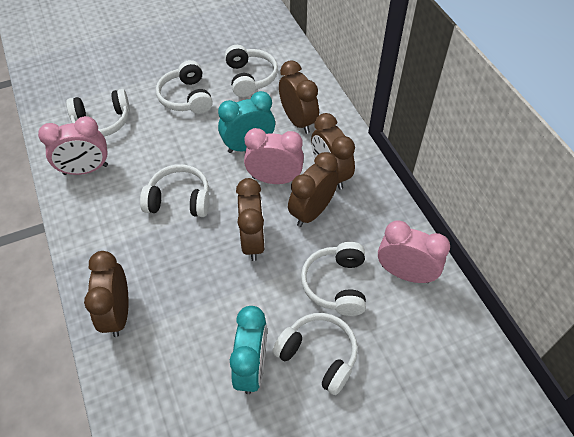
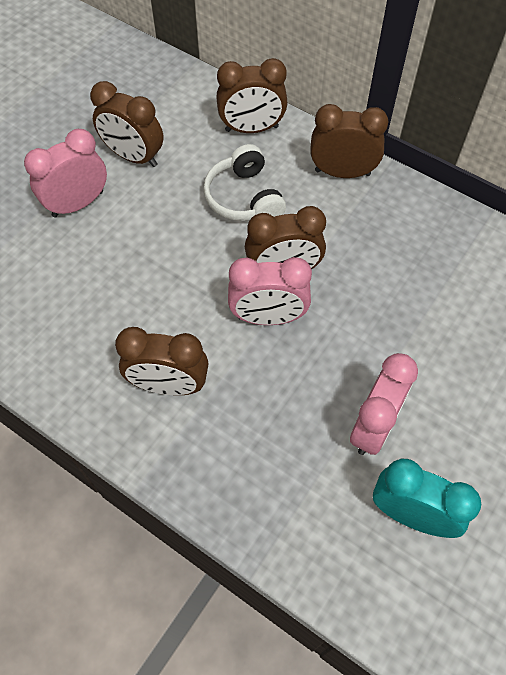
turquoise clock: [218,91,275,153] [230,306,267,394] = 2 -> [373,459,481,538] = 1
white headphones: [66,89,130,137] [140,164,210,217] [156,60,213,114] [225,45,278,97] [272,313,358,395] [301,242,366,316] = 6 -> [203,144,286,221] = 1

